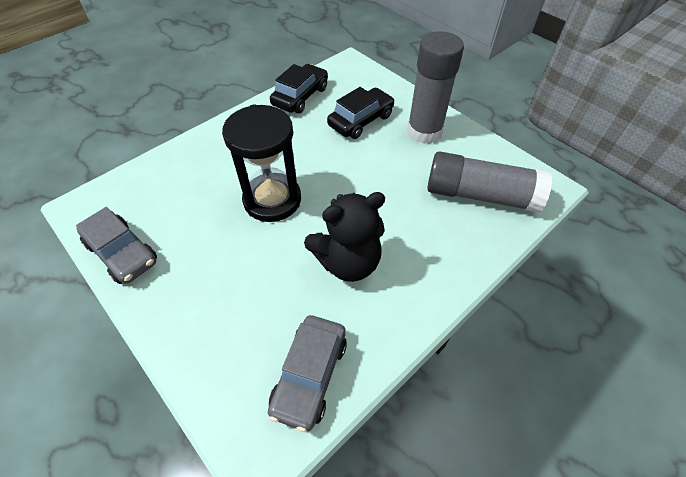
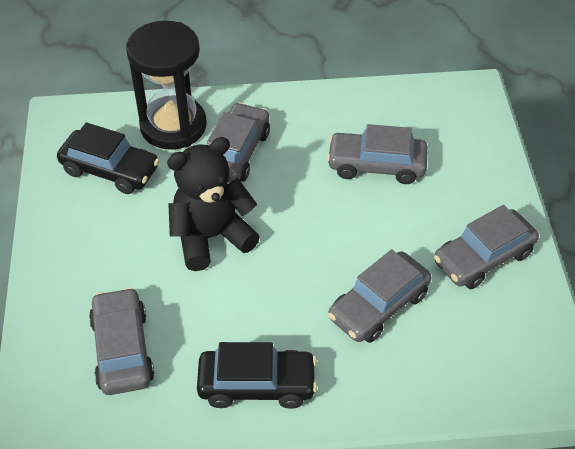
grey car: [76,207,157,284] [268,315,347,432] = 2 -> [89,287,154,395] [207,102,270,183] [327,124,428,184] [328,249,431,343] [434,205,539,289] = 5
grey glue stick: [407,31,464,144] [427,151,552,213] = 2 -> none = 0

